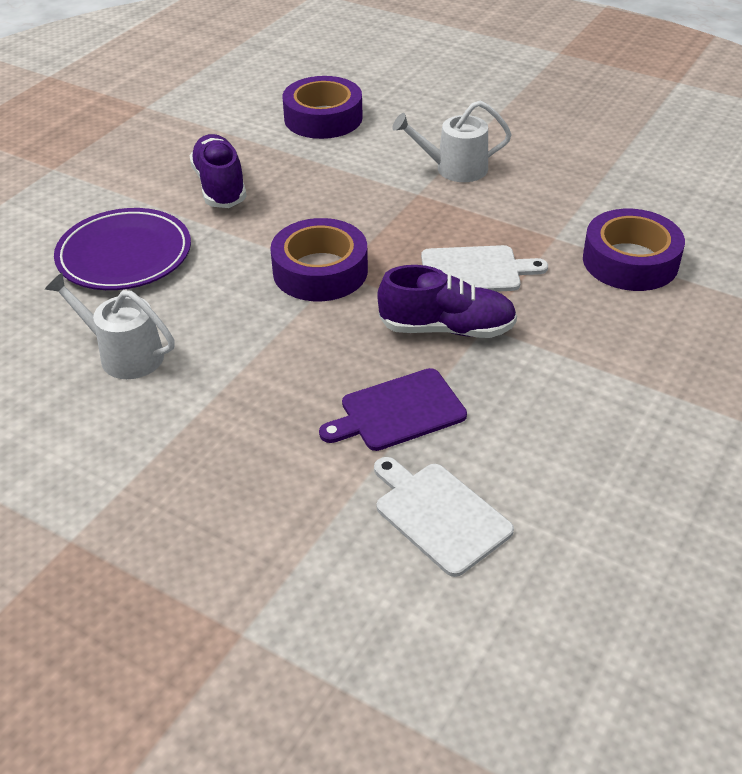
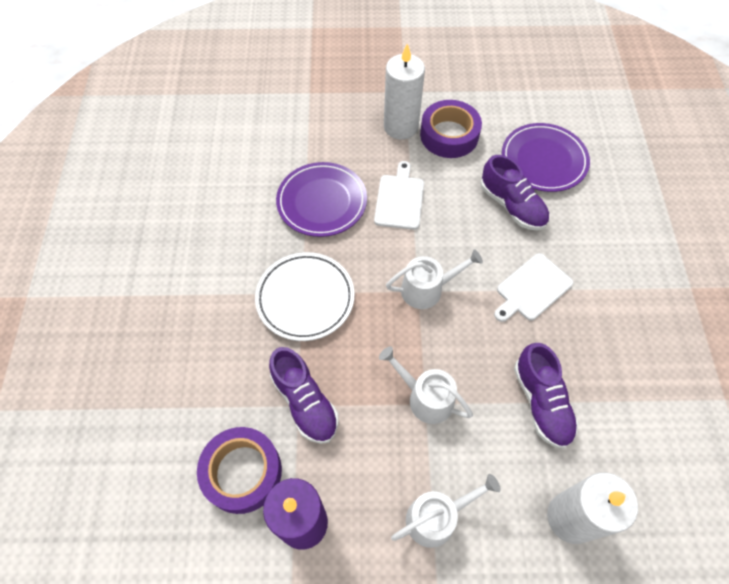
purple candle: none = 0 -> [263,478,328,550] = 1
purple cutting board: [319,368,467,451] = 1 -> none = 0
purple plate: [54,208,191,290] = 1 -> [276,162,367,237] [502,123,590,192] = 2
purple shoe: [189,134,247,208] [377,265,517,338] = 2 -> [269,347,339,444] [480,155,549,231] [514,343,579,449] = 3
purple tape: [270,218,368,301] [282,76,363,139] [583,209,685,291] = 3 -> [197,427,282,514] [420,100,482,158] = 2
white candle: none = 0 -> [384,44,425,139] [547,472,638,544] = 2
white plate: none = 0 -> [255,252,354,341] = 1
white watering can: [45,273,175,379] [392,101,512,182] = 2 -> [379,346,473,424] [386,249,483,309] [391,474,501,548] = 3

